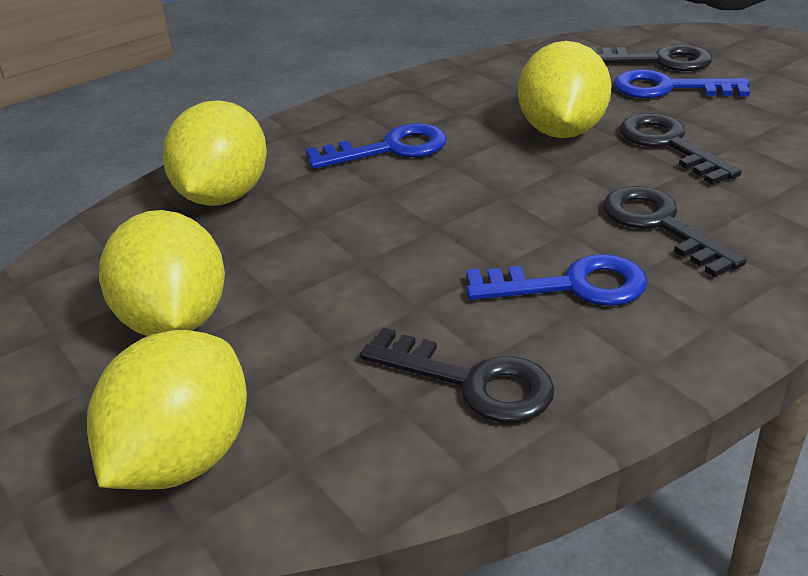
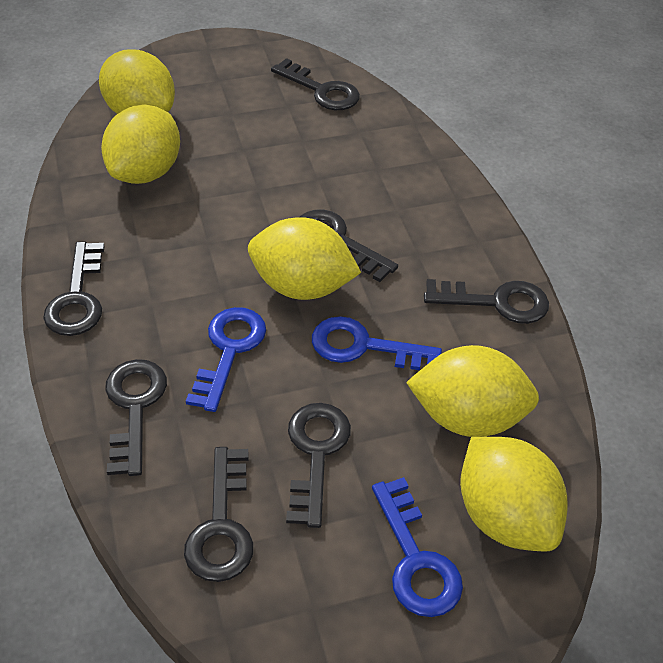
black key: [360,328,555,423] [589,45,712,71] [603,186,746,277] [620,113,741,185] = 4 -> [43,242,104,336] [105,359,167,476] [184,447,253,582] [271,58,360,110] [286,403,351,528] [299,210,398,282] [424,279,549,324] = 7
yellow lemon: [87,330,247,490] [99,210,225,336] [163,100,267,206] [518,41,612,138] = 4 -> [99,50,175,114] [101,105,180,184] [248,218,361,300] [406,345,539,437] [460,437,568,551] = 5

